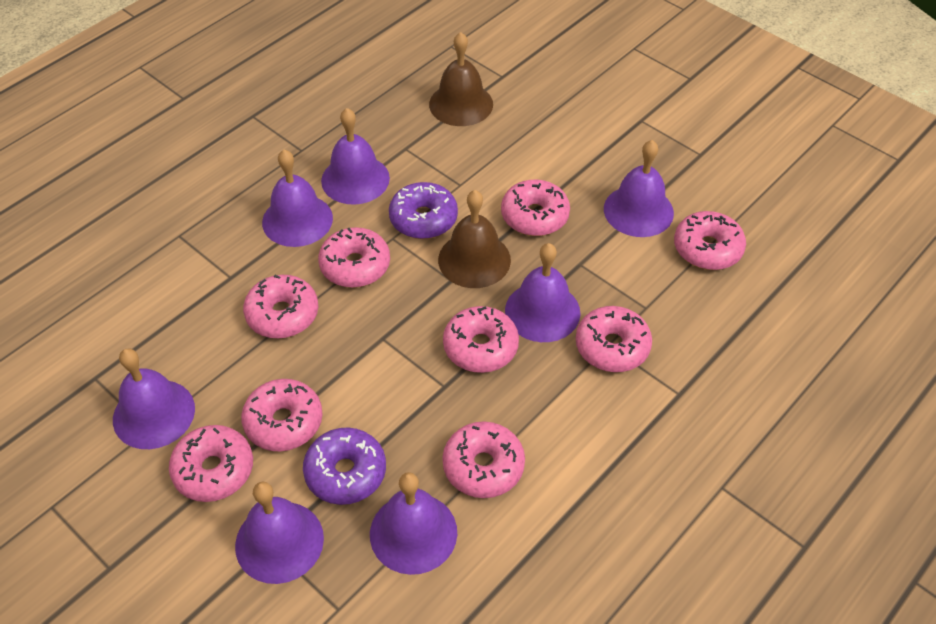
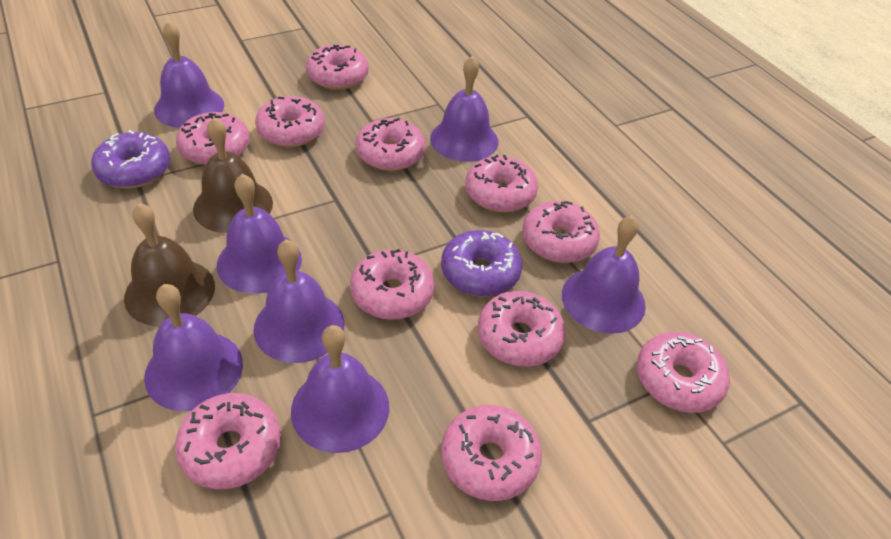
pink donut: [169,425,253,502] [241,379,323,451] [243,275,318,339] [318,227,390,288] [442,421,525,498] [443,306,519,373] [501,180,570,236] [576,306,652,372] [674,211,746,270] = 9 -> [175,393,281,489] [176,112,250,165] [255,96,325,147] [306,44,369,90] [350,249,435,320] [356,118,425,171] [441,405,542,501] [465,155,538,212] [478,291,566,367] [522,201,600,263] [637,332,730,413] = 11

